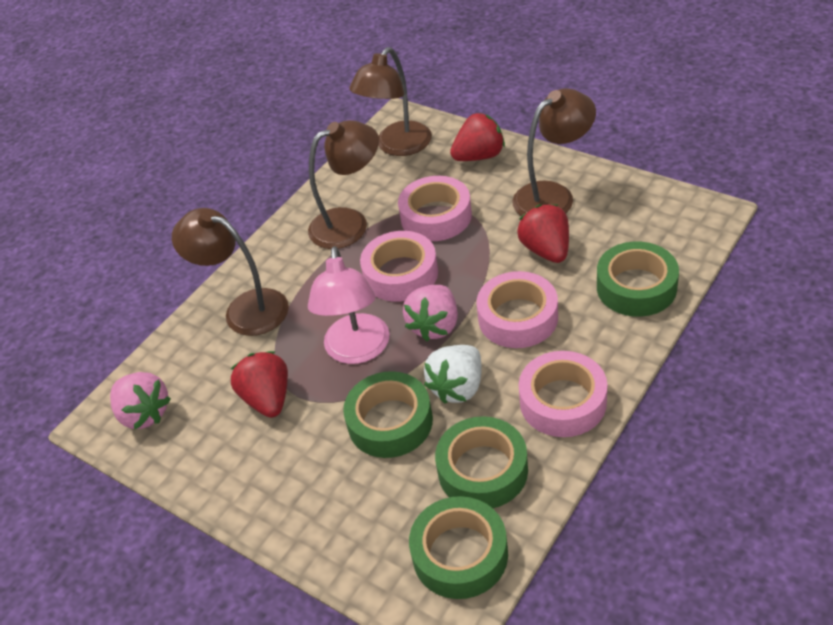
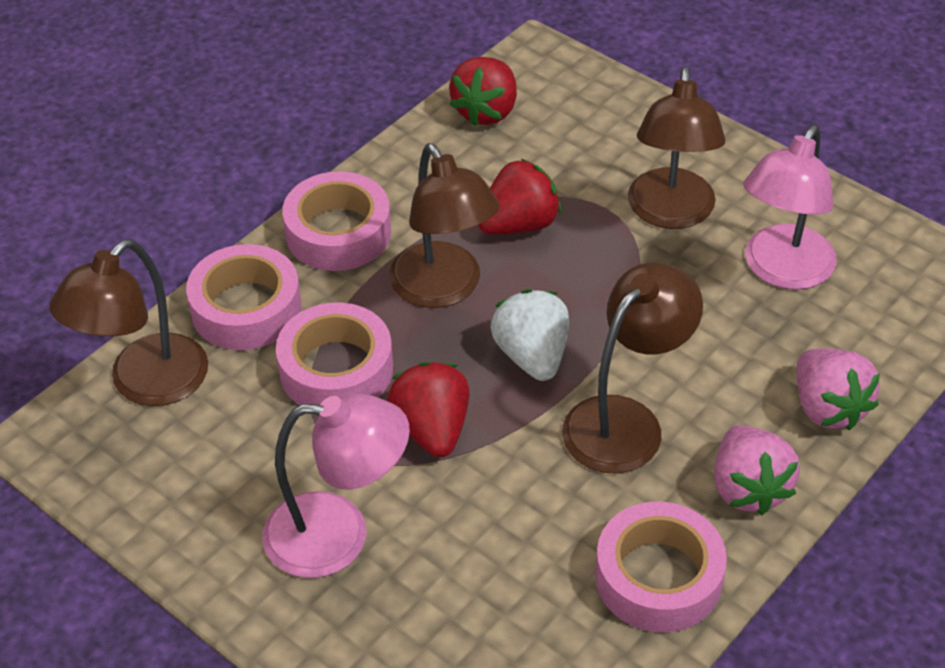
green tape: [343,371,433,458] [409,496,508,599] [435,416,528,508] [597,242,679,317] = 4 -> none = 0
pink lamp: [308,246,390,364] = 1 -> [262,393,410,578] [744,125,836,290] = 2

